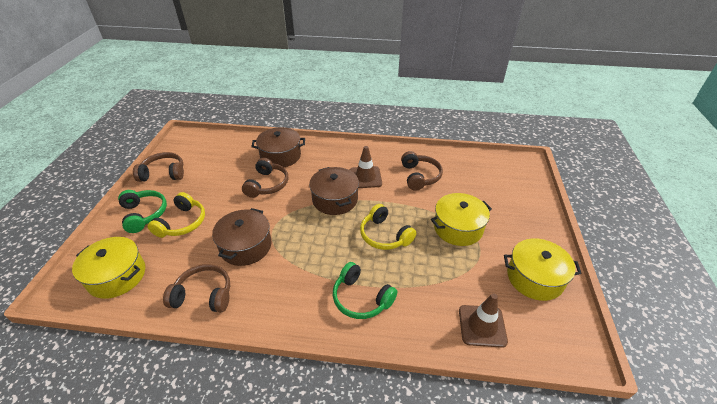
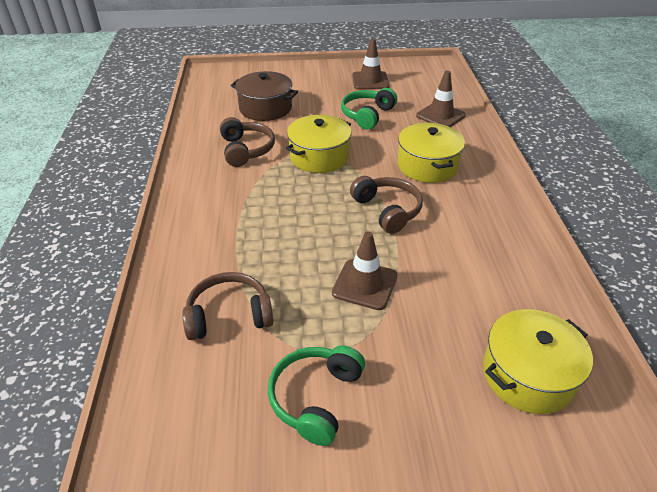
brown headphones: [133,152,184,182] [163,264,230,312] [242,158,288,198] [401,151,443,191] = 4 -> [182,272,273,340] [220,117,275,167] [350,176,423,234] = 3
brown pot: [212,208,271,266] [251,127,305,167] [309,167,359,215] = 3 -> [231,71,298,121] = 1
brown traffic cone: [350,146,382,188] [459,293,508,348] = 2 -> [332,231,398,310] [352,39,389,90] [416,71,466,127] = 3
yellow headphones: [148,192,205,238] [360,204,416,250] = 2 -> none = 0

